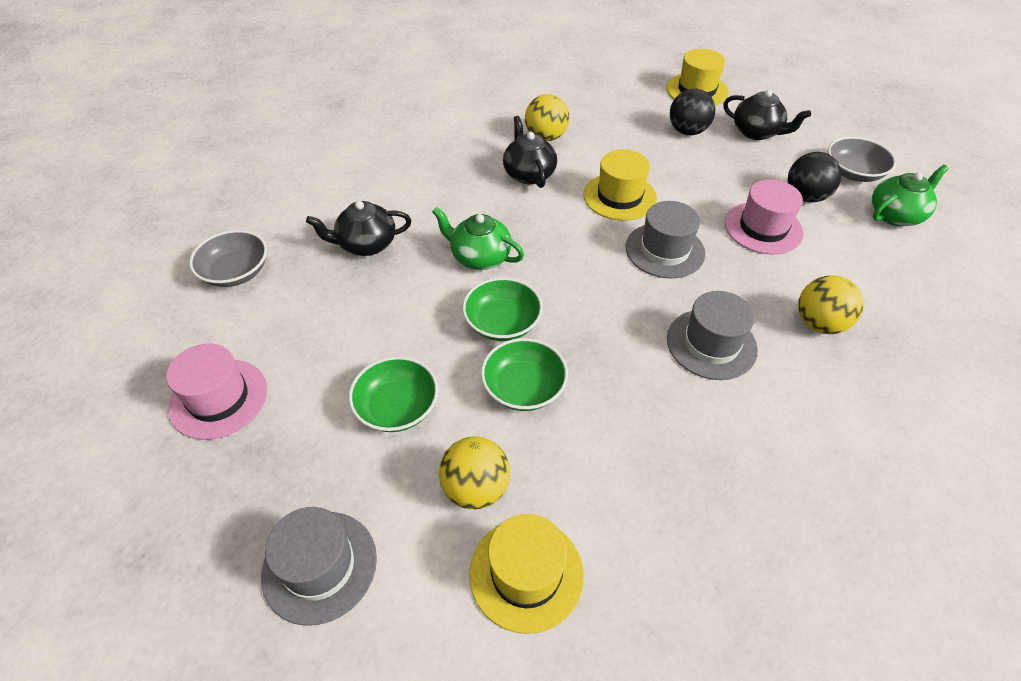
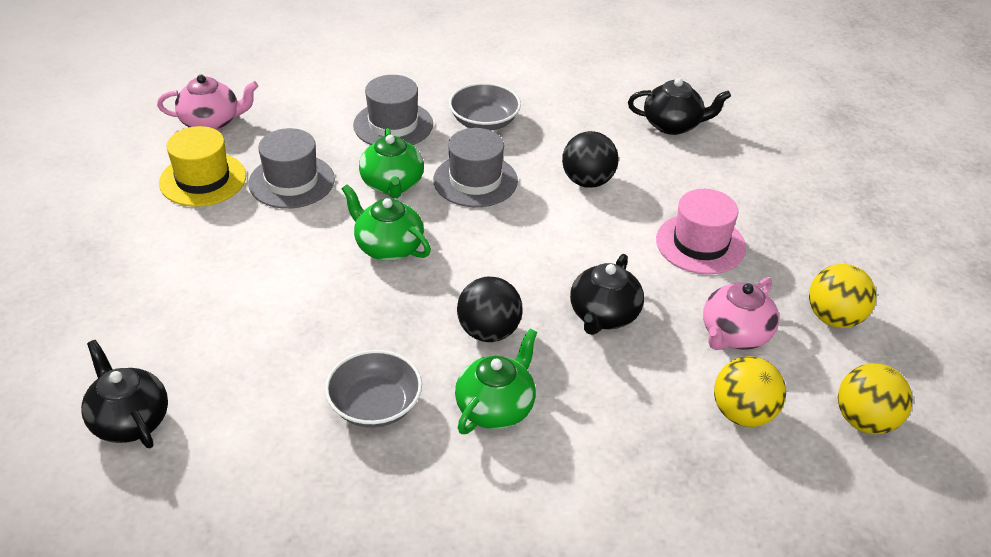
green bowl: [349,356,438,432] [462,277,543,341] [481,338,568,411] = 3 -> none = 0
green teapot: [432,207,524,270] [872,165,949,226] = 2 -> [342,184,431,261] [359,128,424,199] [455,329,537,434] = 3
pink hat: [166,343,267,440] [725,179,803,255] = 2 -> [656,189,746,274] = 1
pink teapot: none = 0 -> [157,75,258,130] [703,277,779,350] = 2
yellow hat: [469,514,584,634] [583,150,657,221] [666,49,729,106] = 3 -> [159,126,246,207] = 1

